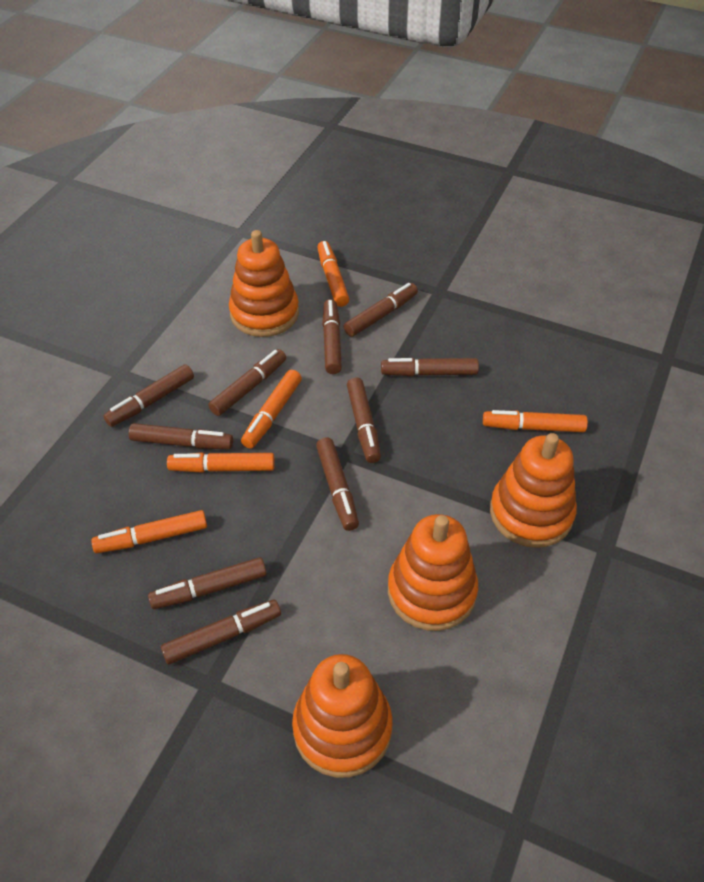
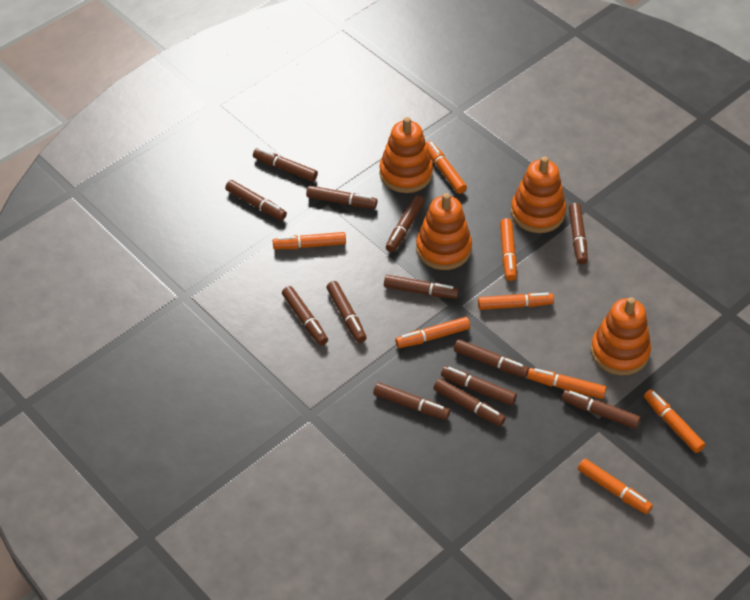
brown marker: [104,364,194,427] [129,423,233,449] [148,557,267,609] [161,600,281,665] [208,349,286,416] [316,437,359,531] [322,299,342,374] [343,283,418,337] [347,378,381,463] [381,358,479,376] = 10 -> [225,180,287,220] [253,148,318,182] [282,286,328,345] [306,186,377,209] [327,281,367,343] [373,382,450,420] [384,275,459,299] [386,195,425,252] [433,378,506,426] [441,366,517,405] [454,339,529,378] [562,390,640,429] [569,203,588,264] = 13
orange marker: [91,510,207,553] [167,452,275,473] [241,370,302,449] [317,241,349,307] [483,410,588,432] = 5 -> [273,232,346,249] [395,317,470,348] [426,141,467,194] [478,293,554,310] [500,218,517,281] [527,368,606,399] [578,459,653,514] [644,389,705,453] = 8

